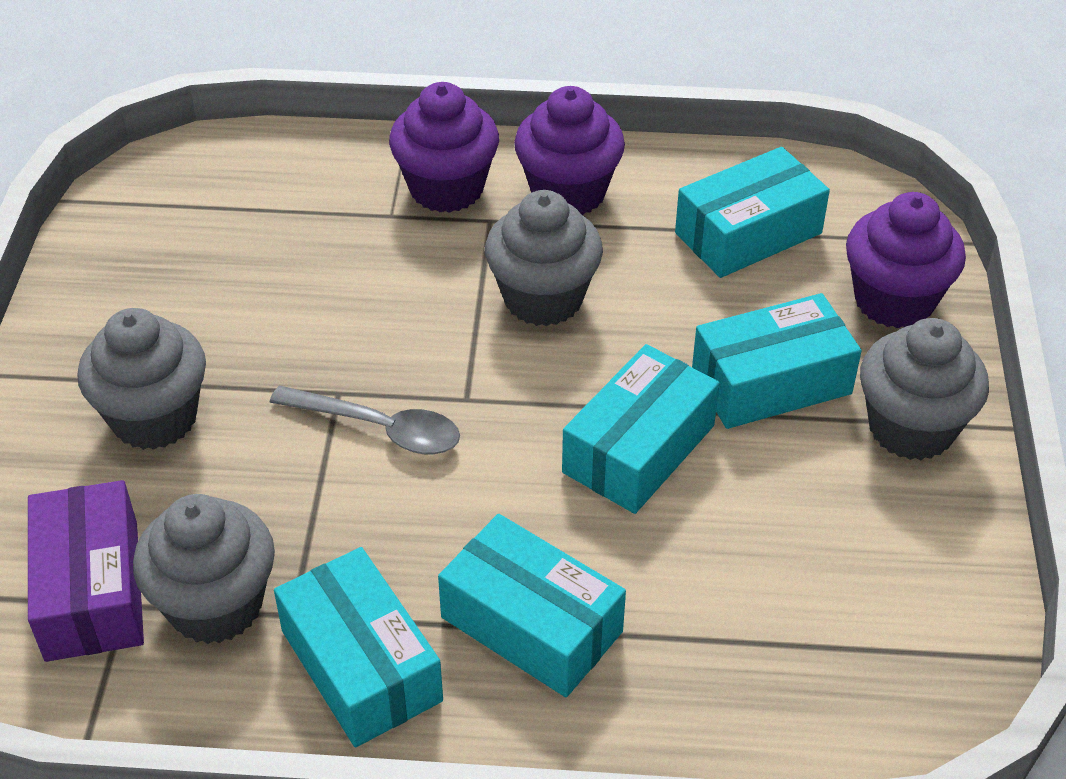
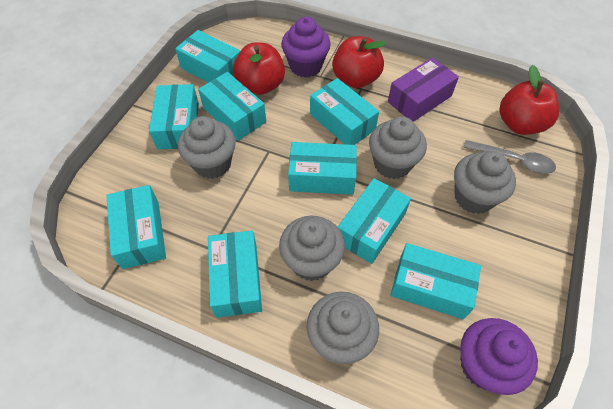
grey cupcake: [78,308,206,450] [133,494,275,644] [485,190,603,326] [860,318,989,460] = 4 -> [178,116,236,179] [279,216,345,281] [307,292,379,364] [369,116,427,179] [454,151,516,214] = 5
purple cupcake: [389,82,499,213] [514,86,625,215] [846,192,966,329] = 3 -> [281,17,331,78] [460,318,538,395] = 2
red apple: none = 0 -> [233,43,285,95] [332,36,386,88] [499,65,559,135] = 3
turquoise box: [274,547,443,747] [438,514,626,697] [562,344,720,514] [675,147,830,278] [692,293,862,429] = 5 -> [106,185,166,269] [149,84,199,149] [175,30,240,83] [198,72,266,141] [208,231,262,318] [288,142,357,195] [310,78,379,145] [338,178,411,264] [390,243,481,319] = 9

